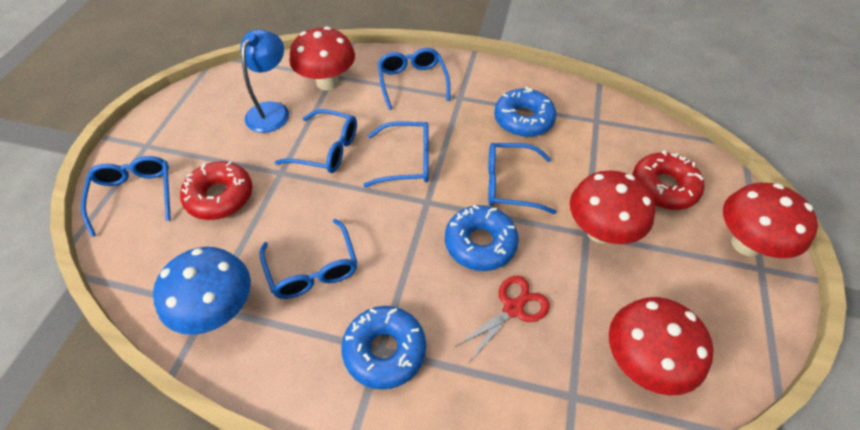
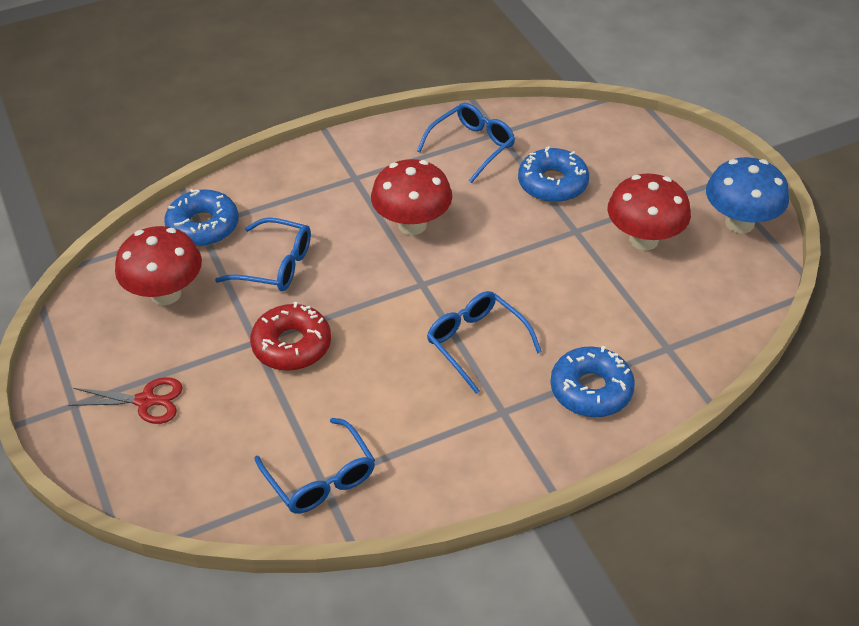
blue glasses: [81,156,171,237] [260,219,357,299] [275,109,357,173] [363,121,429,187] [377,48,450,110] [488,143,556,214] = 6 -> [215,217,311,291] [254,418,375,513] [417,103,515,183] [427,291,542,394] = 4
blue lamp: [241,29,289,133] = 1 -> none = 0
red donut: [180,161,252,220] [632,151,704,210] = 2 -> [250,302,331,371] = 1
red mushroom: [289,27,355,90] [570,171,655,244] [609,297,713,396] [723,183,818,258] = 4 -> [115,226,202,305] [371,159,452,235] [608,173,691,250] = 3

